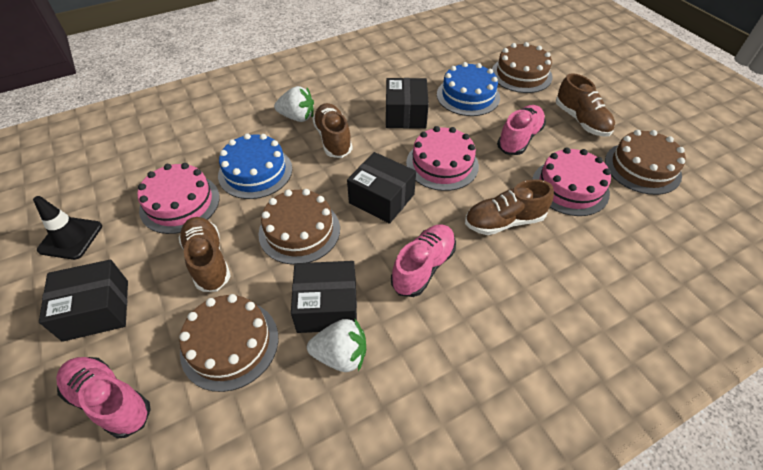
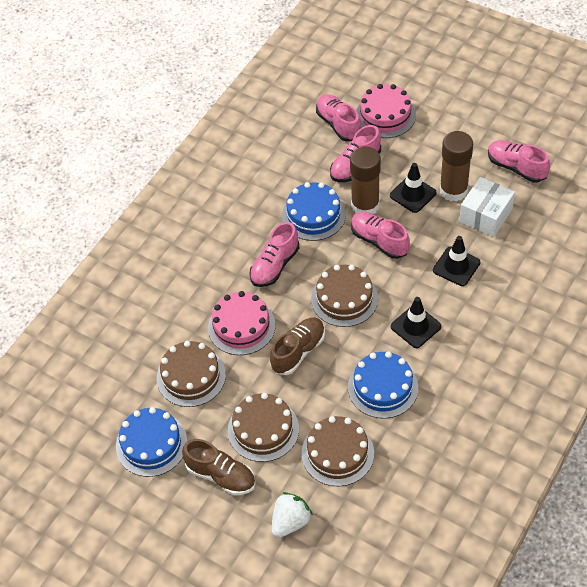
black box: [39,260,128,342] [291,261,357,333] [347,152,416,224] [386,78,429,129] = 4 -> none = 0
black traffic cone: [33,196,102,260] = 1 -> [390,163,437,213] [391,297,441,348] [433,236,480,286] = 3
blue cake: [218,133,292,199] [437,62,500,116] = 2 -> [116,407,187,477] [282,182,346,241] [348,351,418,419] = 3
brown glue stick: none = 0 -> [350,146,381,214] [440,131,473,202] = 2
brown shoe: [178,217,231,292] [312,103,353,158] [465,179,554,235] [556,73,615,137] = 4 -> [182,439,255,495] [270,317,325,375] = 2
pink cake: [137,163,220,234] [406,126,479,191] [532,148,611,216] = 3 -> [208,291,275,355] [356,84,416,138] = 2
pink shoe: [56,357,151,439] [391,224,456,297] [497,105,546,155] = 3 -> [249,222,299,287] [316,94,361,142] [330,125,381,182] [351,212,410,259] [488,140,550,182] = 5
white box: none = 0 -> [459,177,515,237] = 1
white strawberry: [274,86,314,122] [307,319,366,372] = 2 -> [272,492,313,538] = 1

